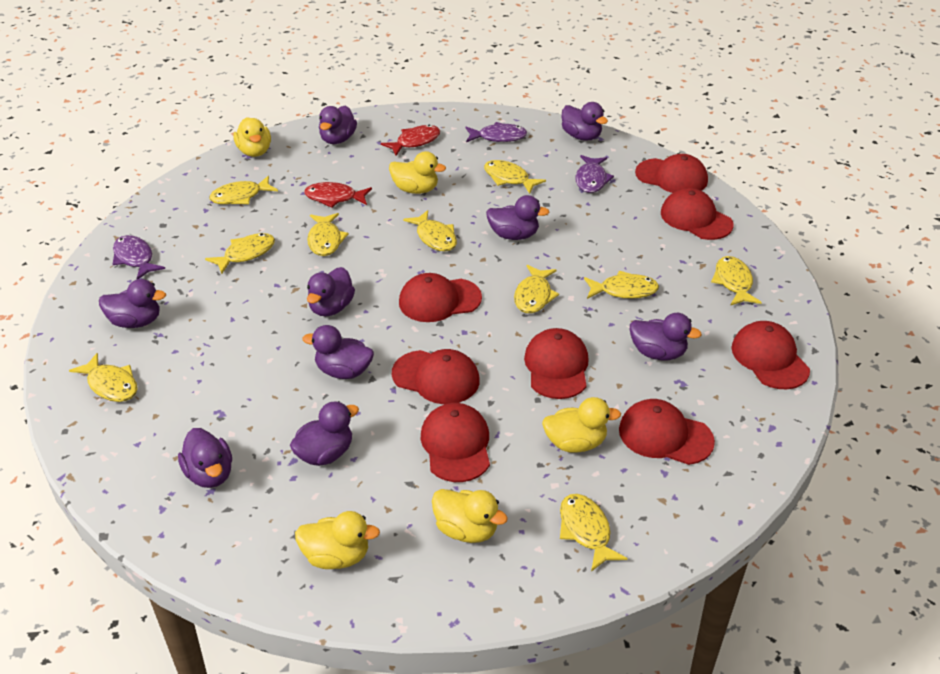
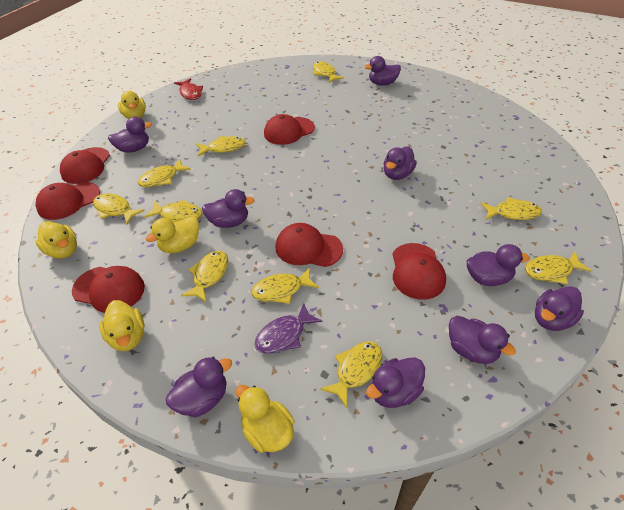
purple fish: [113,235,165,279] [466,122,527,142] [575,155,614,193] = 3 -> [255,303,322,354] = 1
red cap: [392,349,480,404] [399,273,482,322] [421,403,490,482] [524,328,589,399] [619,399,715,465] [635,154,708,193] [661,188,734,240] [731,321,810,389] = 8 -> [36,182,100,220] [60,147,110,184] [72,266,145,313] [264,114,315,145] [276,223,343,267] [392,243,446,300] = 6
red fish: [304,182,372,208] [381,125,440,156] = 2 -> [174,78,203,100] = 1

